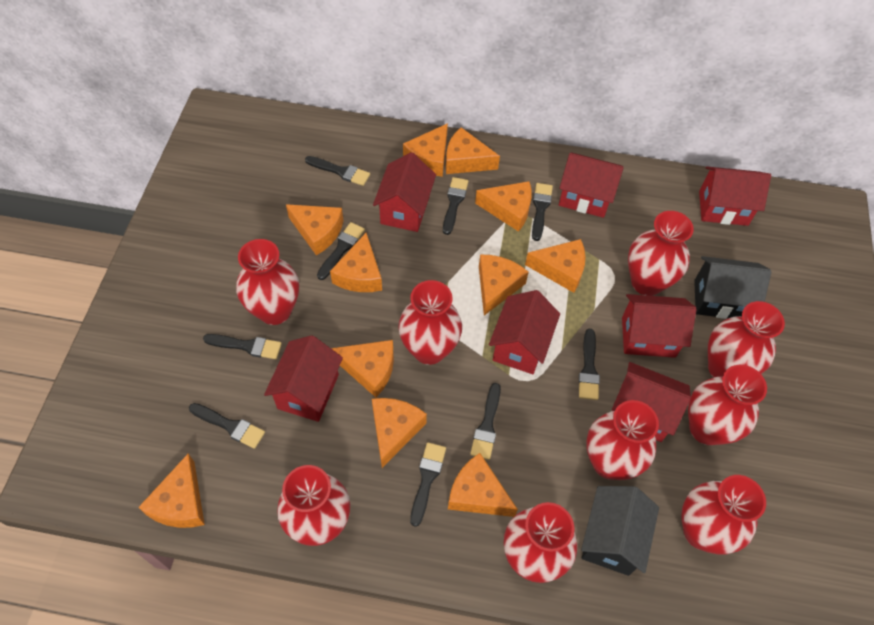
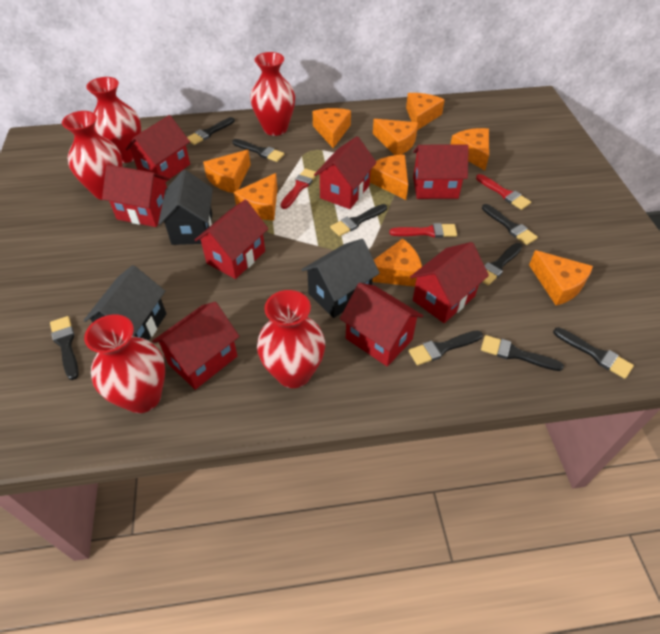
black house: [581,486,659,576] [694,256,771,319] = 2 -> [83,265,166,341] [158,170,213,245] [301,239,380,318] = 3
orange cheese: [138,454,205,528] [286,204,344,255] [330,233,382,292] [331,340,394,397] [372,398,427,468] [403,123,448,177] [446,127,500,174] [448,453,518,517] [475,181,532,232] [479,254,529,315] [525,239,586,293] = 11 -> [203,150,251,193] [234,173,277,221] [313,108,351,148] [370,155,408,200] [372,238,422,287] [373,119,418,155] [406,93,445,130] [451,128,489,170] [529,250,593,305] = 9
red brush: none = 0 -> [281,168,317,209] [389,223,457,238] [476,174,531,210] = 3
red house: [264,335,343,422] [373,152,436,232] [489,290,560,374] [559,152,624,218] [612,362,691,442] [622,294,696,358] [699,166,771,226] = 7 -> [102,164,170,227] [126,115,190,182] [152,302,240,390] [195,200,268,279] [314,136,377,209] [340,283,423,366] [410,242,489,323] [413,144,469,199] = 8
red vase: [236,239,299,325] [277,465,350,546] [398,280,462,365] [504,502,577,583] [586,400,659,480] [628,211,694,296] [682,475,766,555] [688,365,767,445] [708,301,785,378] = 9 -> [62,111,123,200] [84,314,165,413] [86,77,141,163] [250,52,295,136] [257,290,325,388] = 5

